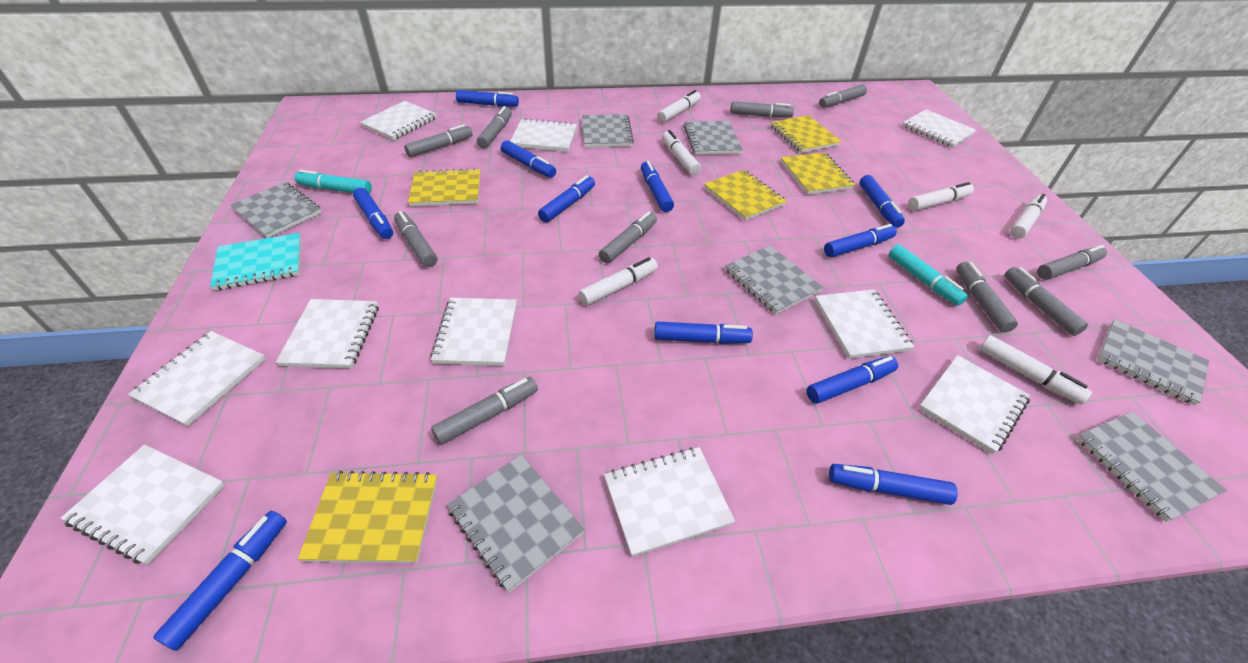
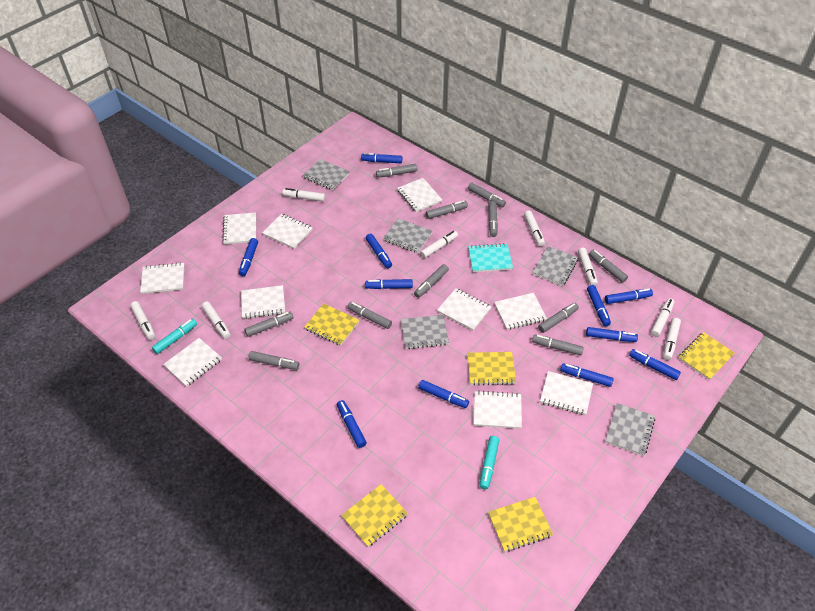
grey marker: [394,211,437,267] [404,124,472,158] [431,377,538,445] [477,106,512,148] [599,211,657,263] [730,101,794,118] [819,84,867,108] [956,262,1018,333] [1004,267,1088,336] [1037,245,1107,280] = 10 -> [244,312,293,337] [249,351,299,370] [347,302,392,329] [376,164,417,178] [414,264,449,298] [426,200,468,219] [468,183,506,207] [488,201,498,237] [532,335,584,356] [538,303,579,333] [589,250,628,283] = 11
grey notebook: [230,182,322,238] [447,454,585,592] [582,114,634,147] [684,121,743,155] [725,245,823,314] [1076,411,1227,522] [1097,319,1209,406] = 7 -> [303,159,350,190] [383,218,433,253] [401,315,449,349] [532,246,578,286] [605,403,655,456] = 5
white marker: [579,257,658,306] [657,90,701,123] [662,130,701,175] [908,182,974,211] [979,335,1092,405] [1010,194,1047,238] = 6 -> [130,301,155,340] [202,301,231,339] [283,188,326,201] [420,231,458,258] [524,211,545,246] [578,248,598,286] [651,298,674,337] [663,318,681,360] = 8

